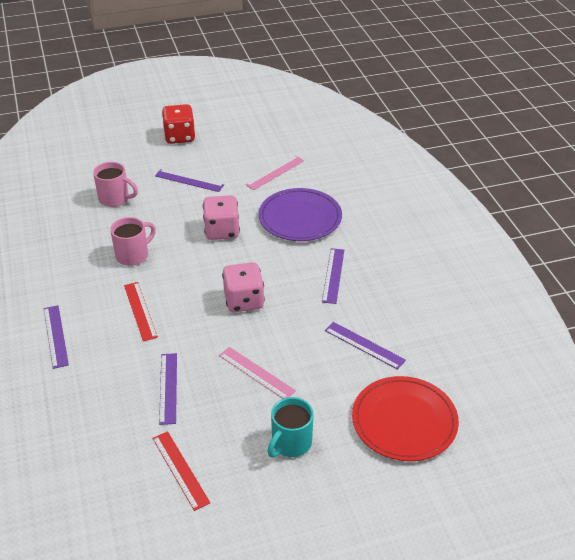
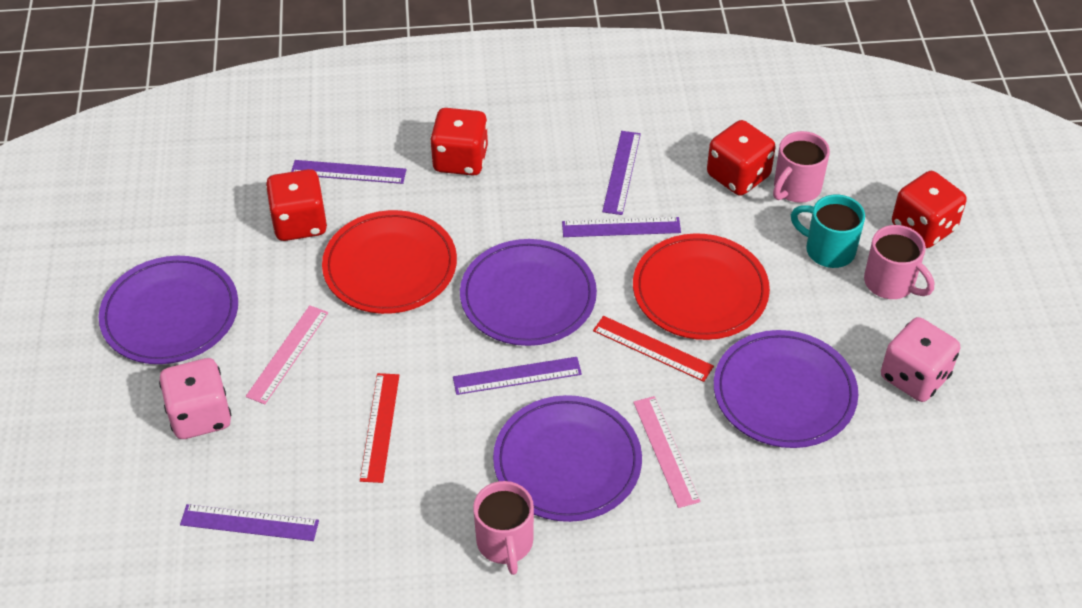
pink mug: [93,162,138,207] [110,217,156,266] = 2 -> [473,481,534,575] [773,131,830,203] [864,225,934,299] = 3
purple plate: [259,188,342,241] = 1 -> [99,256,238,364] [460,239,597,346] [493,395,642,522] [714,330,858,448] = 4
red dice: [162,104,195,144] = 1 -> [266,169,327,241] [430,108,488,176] [707,120,776,196] [892,171,967,248] = 4
red plate: [352,376,459,461] = 1 -> [322,210,457,314] [633,233,770,340] = 2

